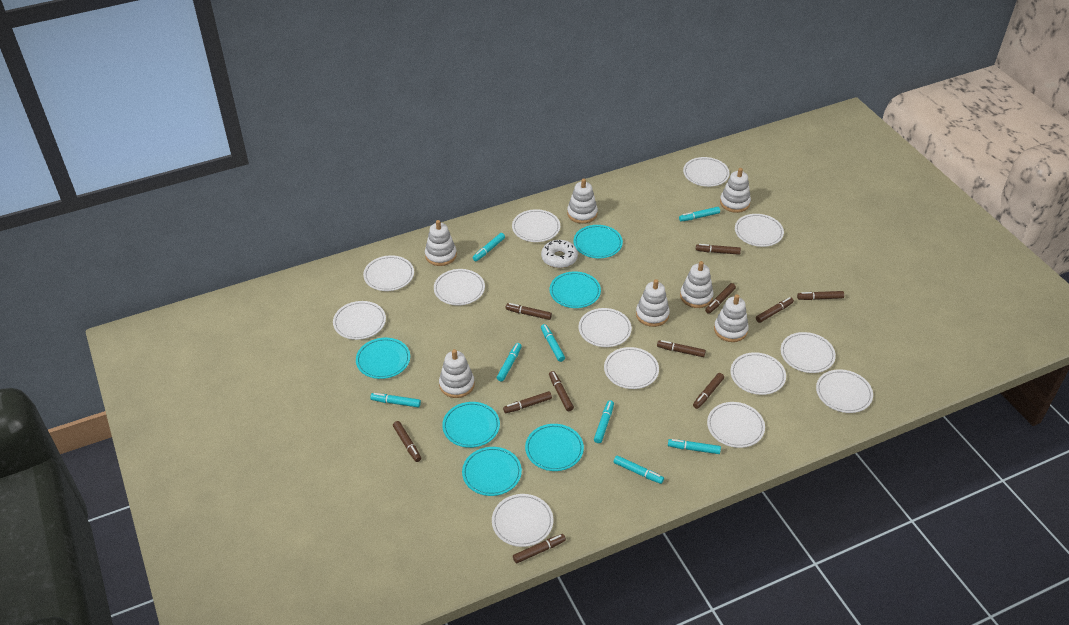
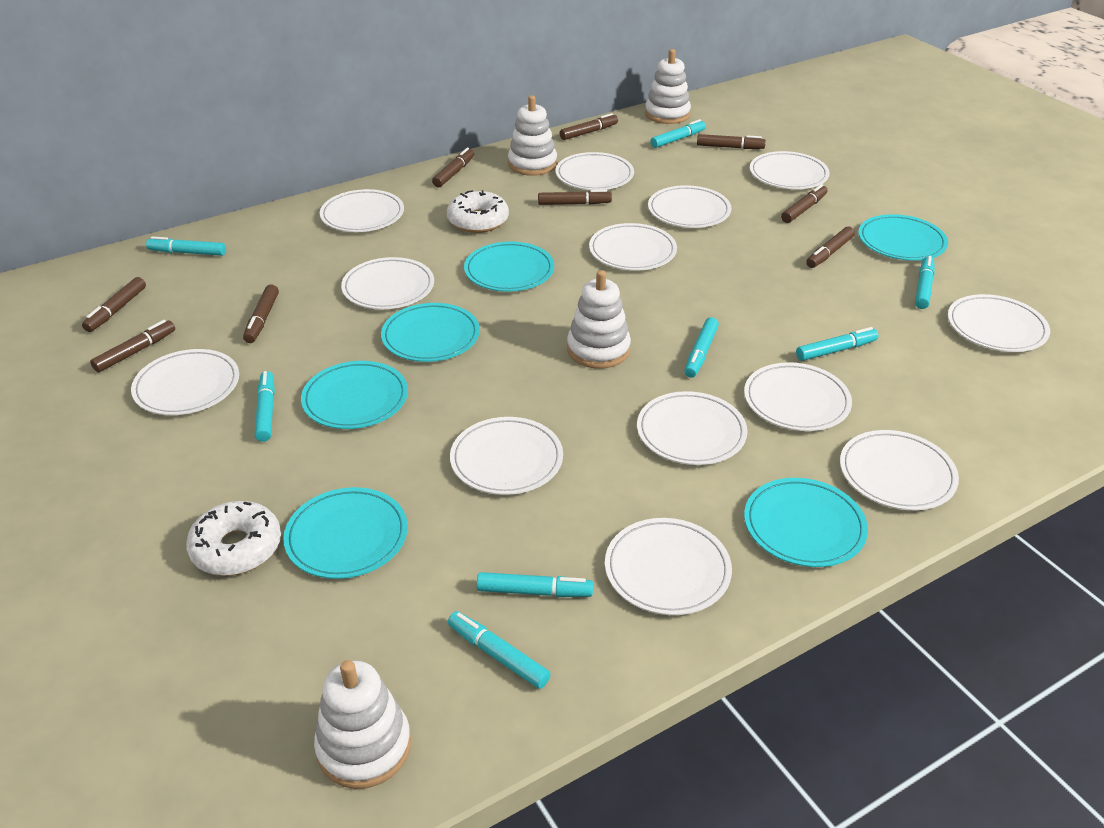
brown marker: [393,421,421,462] [503,391,552,413] [506,303,552,320] [513,534,566,563] [549,371,574,411] [657,340,706,357] [693,373,724,409] [696,244,741,255] [705,283,736,314] [756,297,794,323] [797,291,844,300] = 11 -> [82,277,146,332] [90,320,175,372] [243,284,279,343] [432,148,474,187] [538,190,612,205] [560,113,618,140] [697,134,766,149] [781,184,828,223] [806,226,855,268] = 9
white donut: [541,240,578,268] = 1 -> [186,501,281,576] [447,190,509,233] = 2
white stacking toy: [425,220,457,266] [439,349,475,398] [567,179,598,224] [636,279,670,327] [680,261,714,308] [714,294,749,342] [720,168,751,213] = 7 -> [314,660,411,789] [508,95,557,176] [567,270,631,369] [645,49,691,124] = 4

